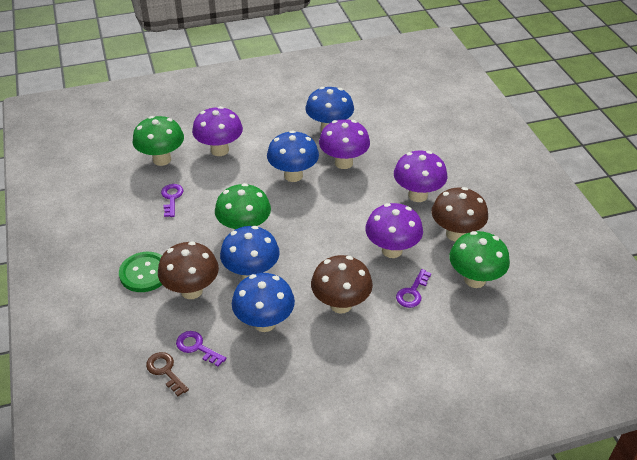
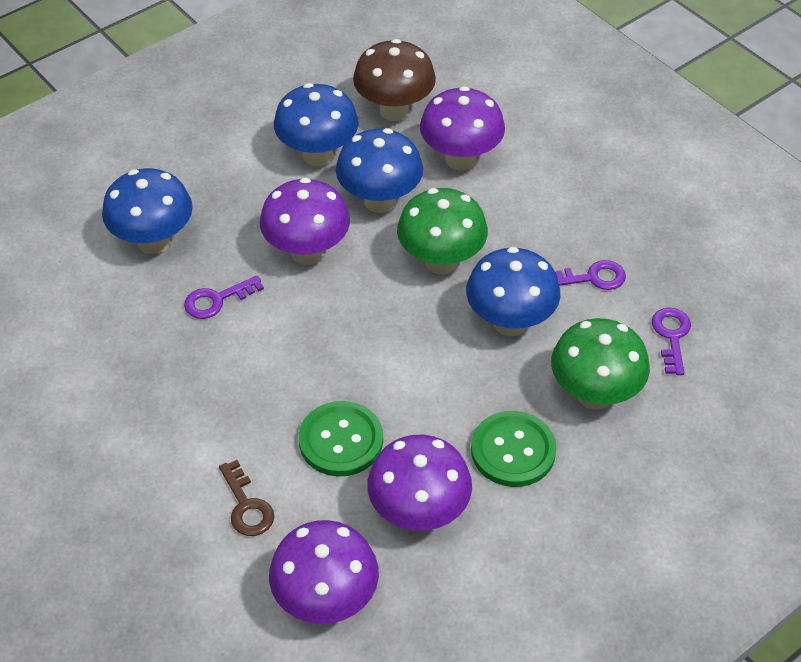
brown mushroom: [158,241,219,299] [311,255,373,314] [432,187,488,241] = 3 -> [353,39,436,121] = 1
green button: [119,252,162,292] = 1 -> [299,401,383,477] [471,411,557,487] = 2
green mushroom: [133,116,184,166] [215,183,271,229] [449,231,510,288] = 3 -> [397,188,488,274] [551,318,650,410] = 2

